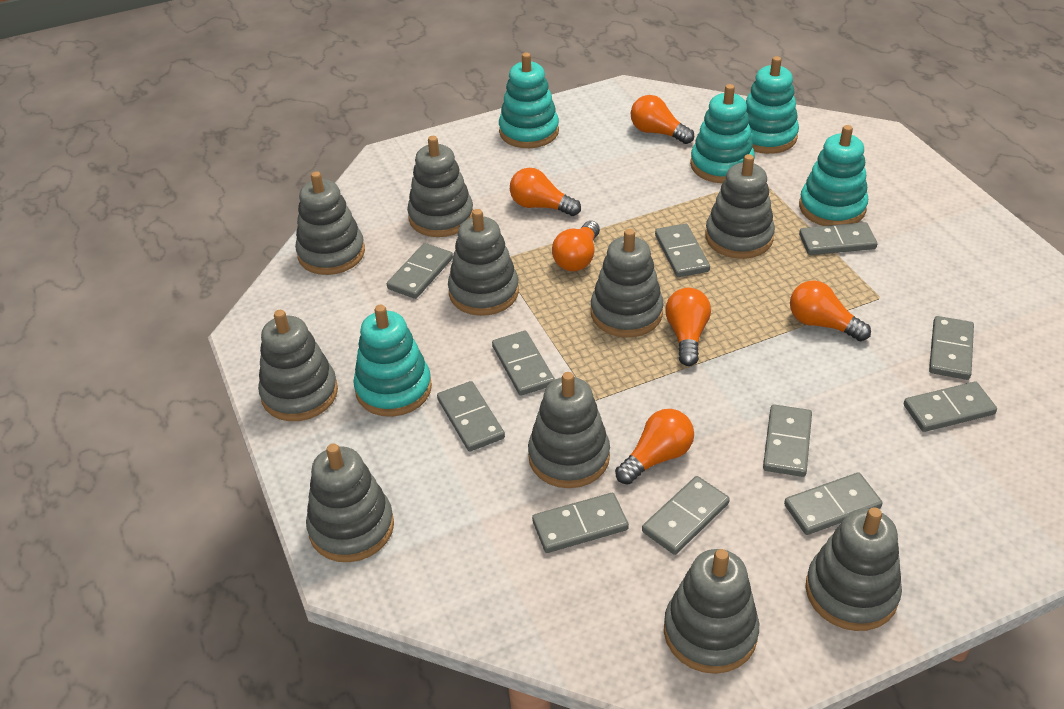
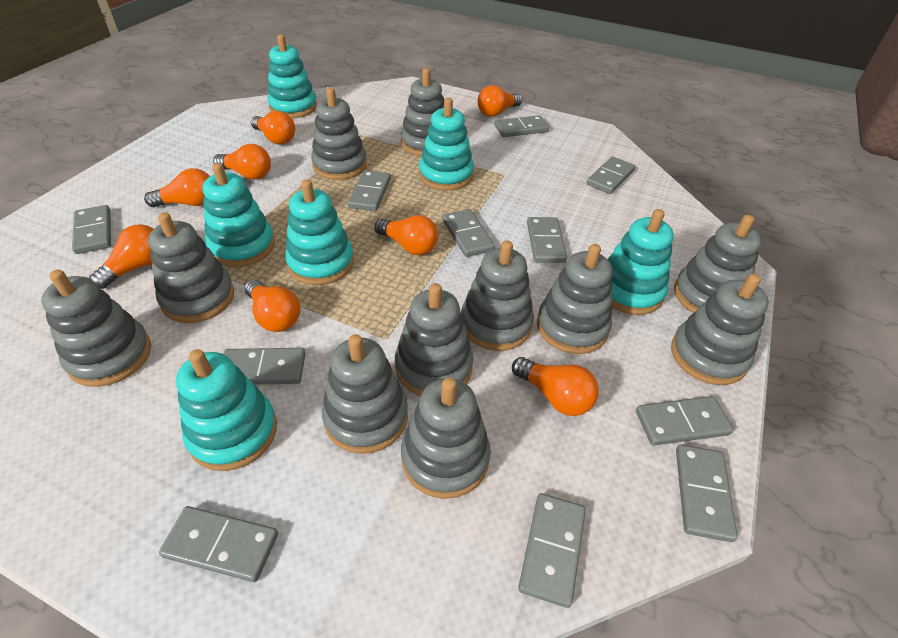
grey stacking toy: [258,310,338,421] [295,171,365,275] [306,444,394,562] [407,136,473,237] [448,209,519,316] [528,372,610,488] [591,229,664,337] [664,549,759,674] [705,154,775,259] [806,507,902,631] = 10 -> [41,270,151,387] [148,212,234,323] [311,88,367,180] [322,334,408,454] [395,283,473,396] [401,68,444,156] [401,377,491,499] [461,240,534,351] [537,244,613,354] [671,274,769,385] [674,215,761,313] = 11
orange light bulb: [510,168,581,216] [552,221,600,271] [615,409,694,485] [631,95,694,144] [665,288,711,366] [790,280,871,341] = 6 -> [89,224,154,289] [144,168,210,207] [213,144,271,180] [244,279,301,332] [251,111,295,145] [374,215,438,255] [477,85,523,117] [512,357,599,416] = 8
turquoise stacking toy: [353,305,432,417] [499,52,559,148] [690,84,755,183] [746,56,799,154] [799,125,868,226] = 5 -> [176,349,277,471] [203,163,275,267] [267,34,317,118] [285,180,354,285] [419,98,474,190] [608,209,673,315] = 6

